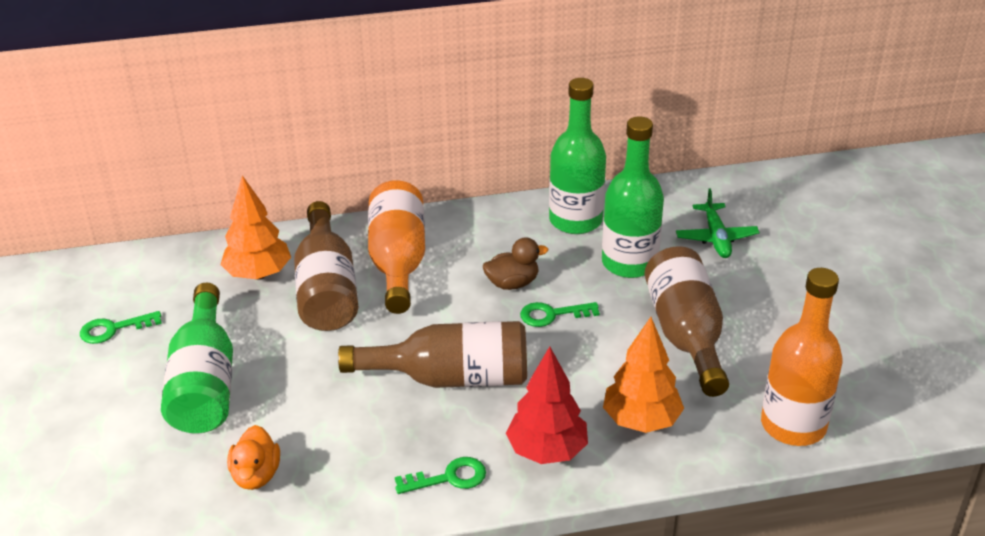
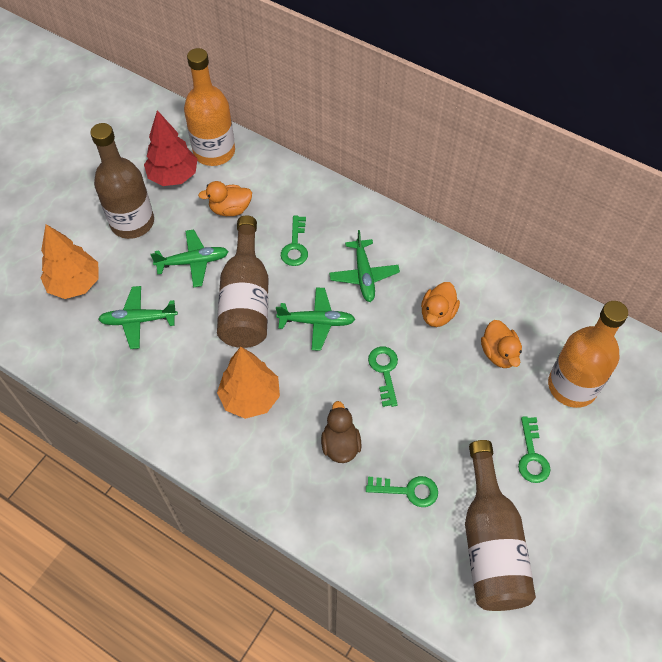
green bottle: [161,283,233,433] [549,78,606,234] [602,116,664,278] = 3 -> none = 0
green key: [80,311,162,344] [395,457,486,494] [520,302,600,327] = 3 -> [281,216,308,266] [366,476,438,507] [368,347,398,407] [518,416,551,483] = 4
green plane: [676,188,760,258] = 1 -> [98,286,178,349] [150,229,229,287] [276,287,355,351] [329,230,400,302] = 4
orange duck: [227,425,280,490] = 1 -> [198,181,252,216] [421,282,460,327] [481,320,522,368] = 3

